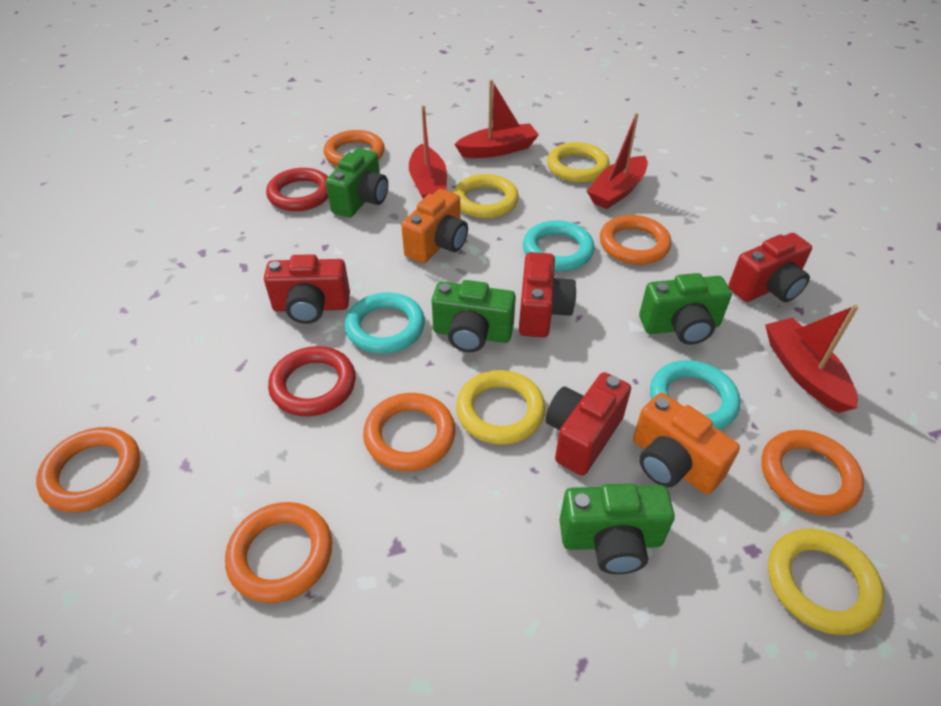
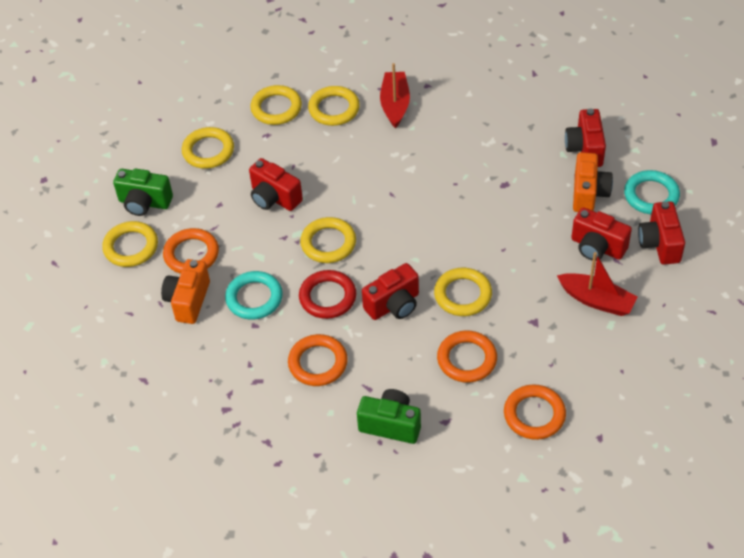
green camera: [326,148,388,218] [432,280,516,352] [560,483,675,574] [639,273,732,345] = 4 -> [113,168,173,216] [357,389,421,444] = 2
orange ring: [36,427,140,512] [225,502,332,603] [323,130,385,166] [363,393,455,471] [600,215,671,265] [761,430,864,516] = 6 -> [163,228,219,274] [288,334,348,386] [437,331,497,383] [504,384,566,440] = 4
red boat: [409,105,447,198] [454,79,539,158] [587,113,648,209] [765,305,859,413] = 4 -> [380,63,410,128] [557,252,638,316] = 2
red camera: [264,254,350,324] [519,252,576,338] [545,372,631,476] [728,233,812,302] = 4 -> [249,158,303,211] [362,263,419,320] [565,109,606,167] [571,207,632,261] [638,201,685,265] = 5
red ring: [266,168,328,211] [268,346,356,416] = 2 -> [299,270,356,319] = 1
turquoise ring: [345,292,425,354] [523,220,595,271] [650,360,740,430] = 3 -> [225,271,283,320] [624,170,680,214] = 2
yellow ring: [453,174,519,218] [456,370,546,445] [547,142,610,183] [768,529,884,635] = 4 -> [102,221,158,267] [182,127,234,169] [250,85,302,125] [300,217,356,263] [308,86,360,126] [434,268,492,316] = 6

